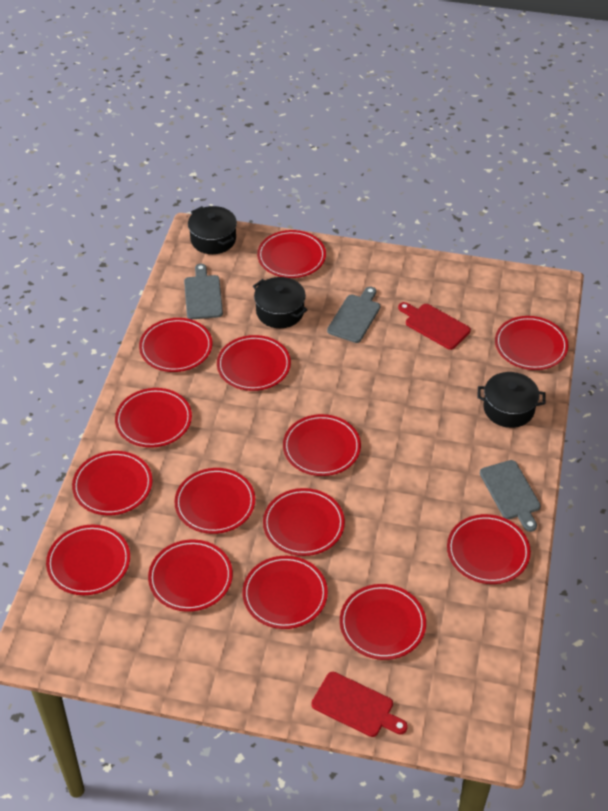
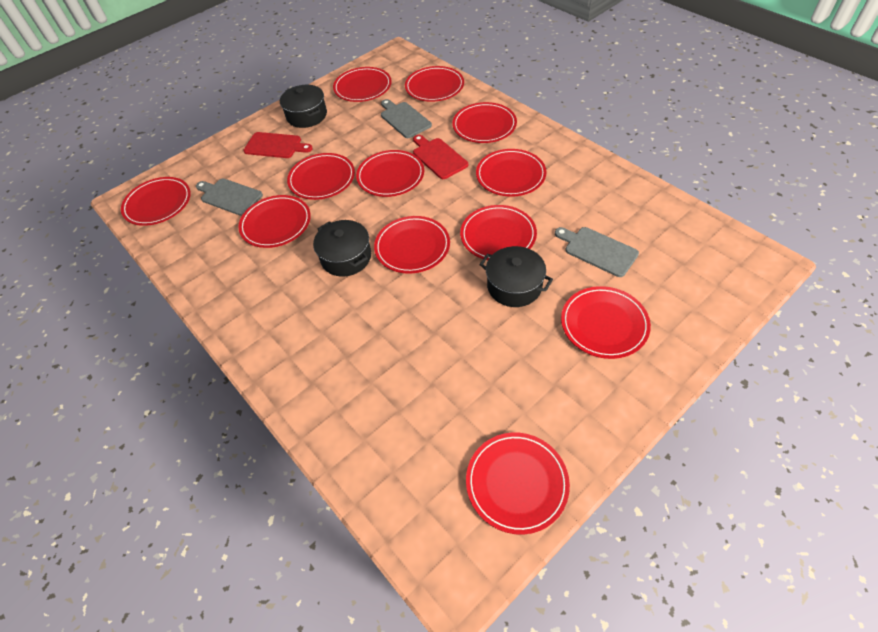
red plate: [46,525,130,595] [72,451,153,515] [115,388,192,448] [139,318,212,372] [148,539,233,612] [174,468,255,534] [217,335,291,391] [243,556,328,629] [257,230,326,278] [263,488,345,556] [283,414,361,476] [340,584,426,660] [447,514,531,584] [495,316,569,370] = 14 -> [121,177,191,226] [238,195,311,248] [287,153,355,200] [333,67,392,102] [356,150,424,197] [374,216,450,274] [405,66,464,102] [452,102,517,143] [460,205,537,260] [466,432,570,535] [476,149,547,197] [561,286,651,359] = 12

